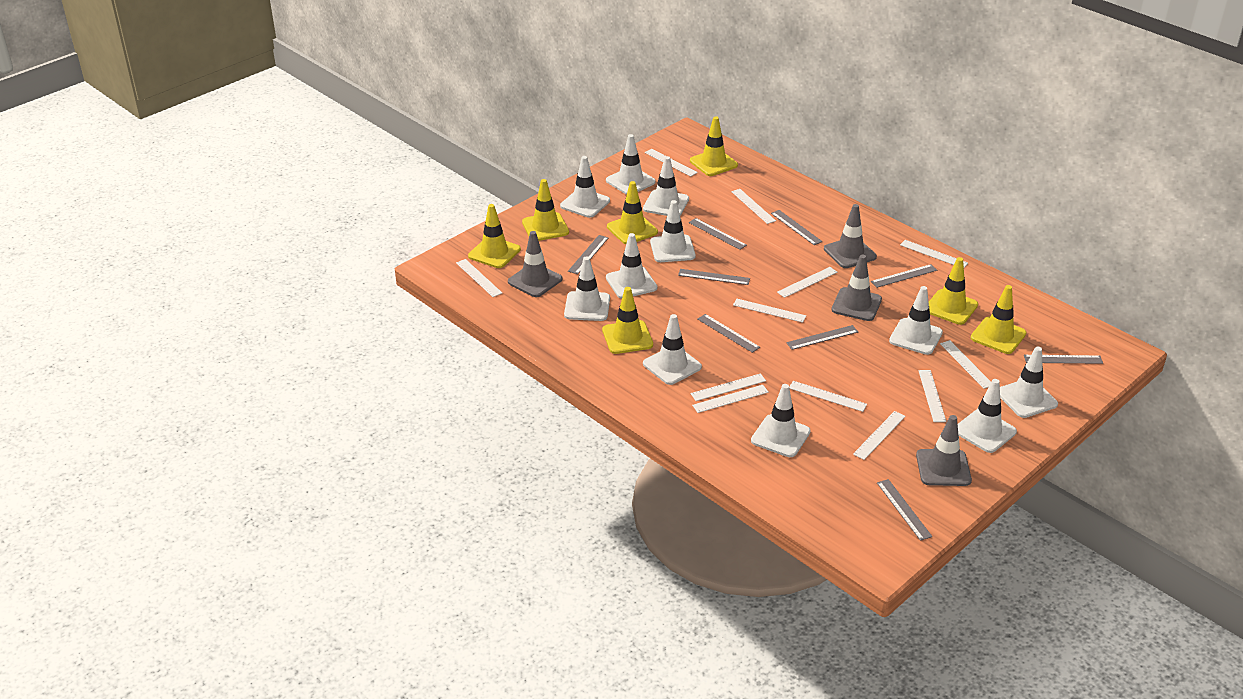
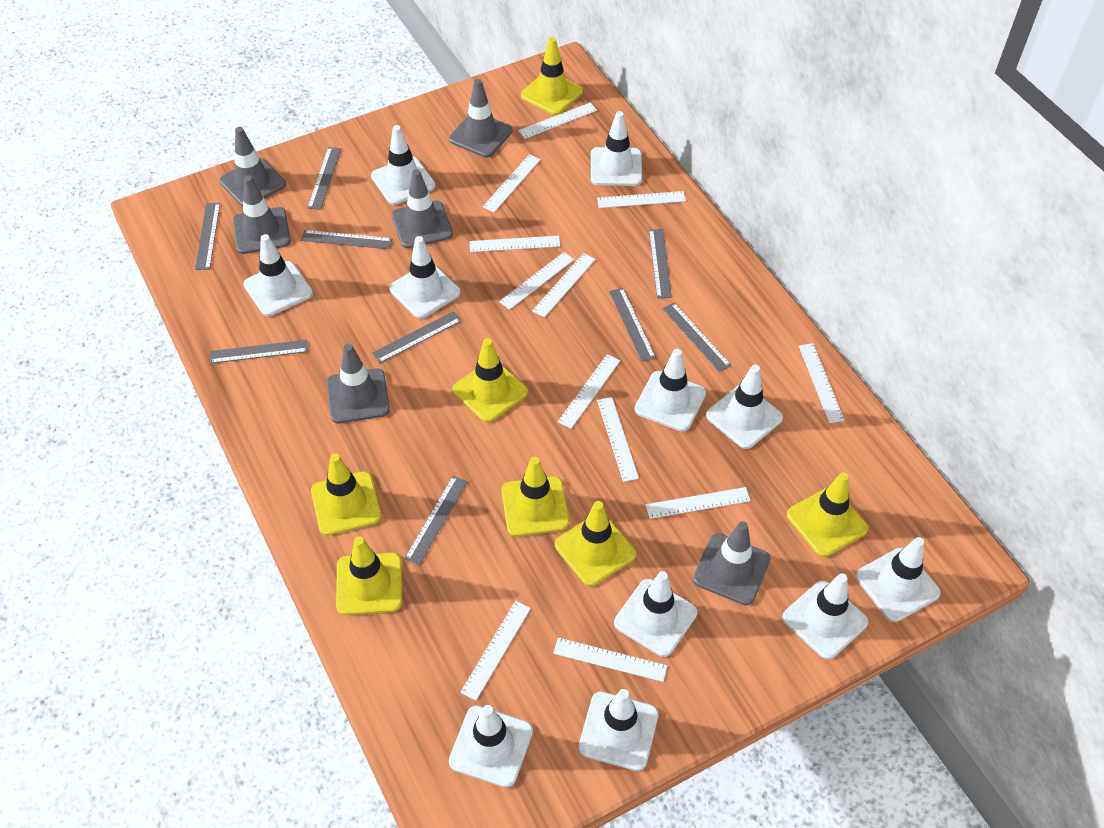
grey traffic cone: [508,231,563,297] [824,204,877,268] [832,255,882,321] [916,415,972,486] = 4 -> [219,127,286,206] [233,175,291,254] [327,343,390,423] [392,169,453,248] [449,79,512,158] [693,521,771,605] = 6

